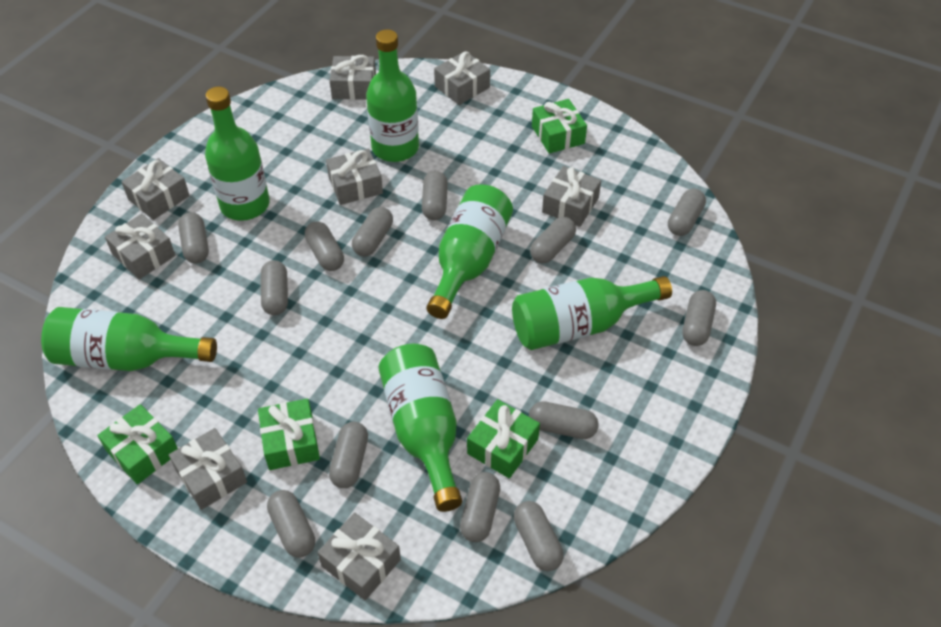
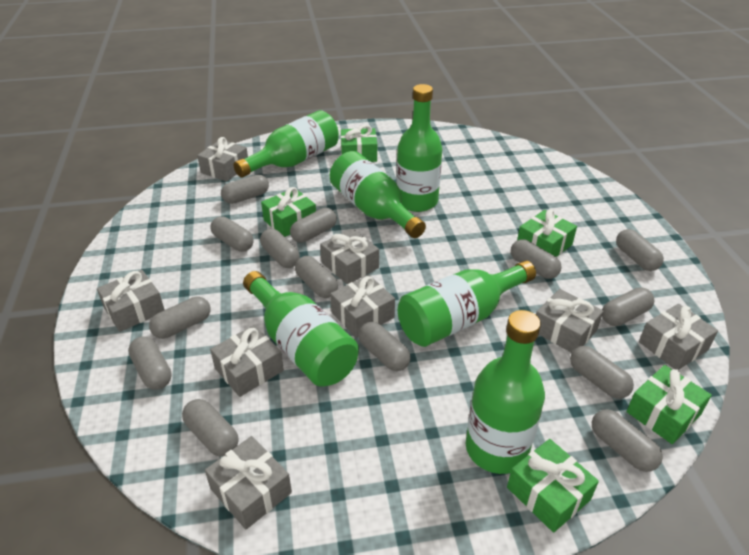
green gift: [97,404,178,484] [258,398,320,470] [467,399,540,478] [532,99,587,154] = 4 -> [261,187,316,237] [341,125,377,162] [507,439,599,533] [517,209,577,257] [626,365,712,444] = 5
grey capsule: [178,212,209,263] [261,260,288,315] [267,490,315,558] [305,221,344,271] [329,422,368,488] [352,207,393,256] [422,171,448,220] [460,472,500,542] [513,501,564,571] [529,401,599,439] [530,217,576,263] [668,189,706,236] [682,290,716,346] = 13 -> [128,336,172,390] [149,297,211,339] [182,399,238,457] [210,216,254,252] [221,175,269,204] [260,229,300,268] [290,208,337,243] [295,256,338,298] [358,322,411,371] [511,239,562,279] [570,346,634,399] [592,409,663,472] [602,287,655,326] [616,229,664,271] = 14

